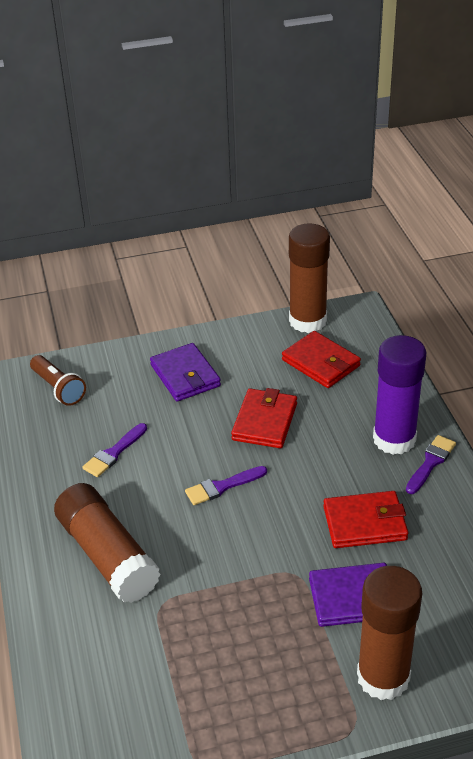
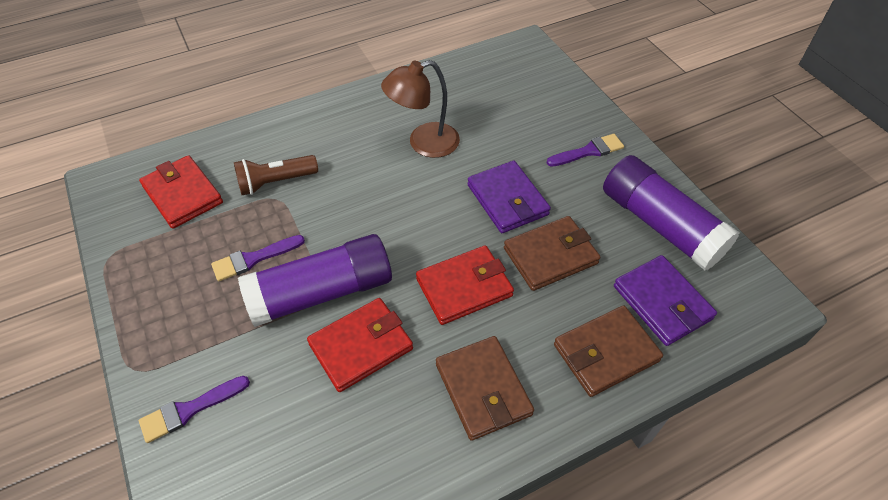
brown glue stick: [54,483,161,603] [289,223,330,333] [357,566,422,700] = 3 -> none = 0
brown lamp: none = 0 -> [381,60,460,158] = 1
brown wallet: none = 0 -> [436,336,534,441] [504,216,600,291] [554,305,663,397] = 3
purple glue stick: [373,335,426,455] = 1 -> [238,234,392,327] [603,155,740,270] = 2

